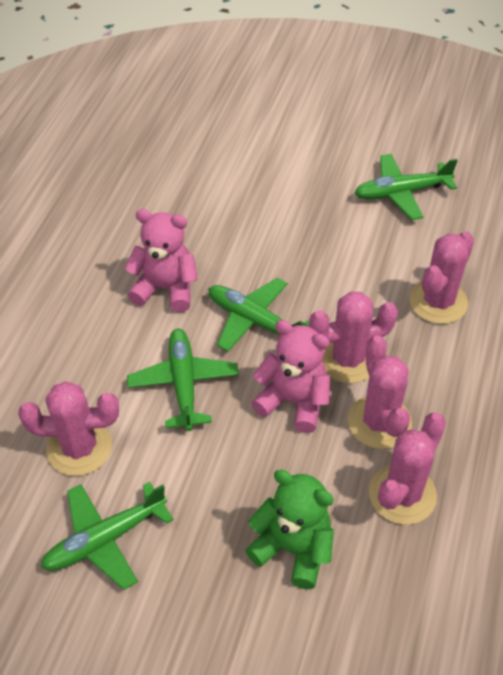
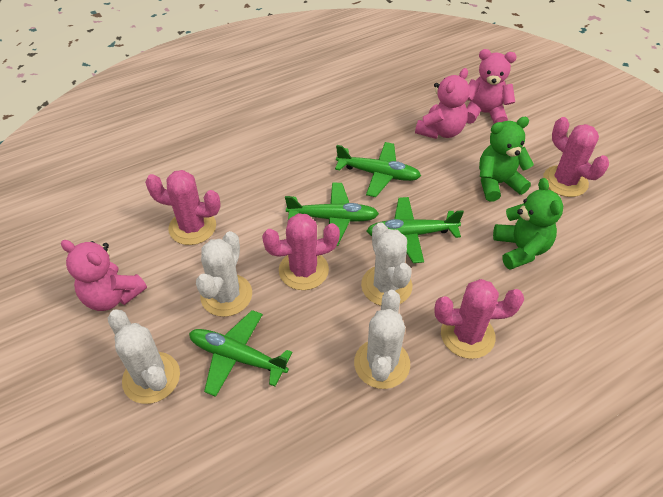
green teddy bear: [245,470,334,589] = 1 -> [479,117,534,201] [493,178,563,270] = 2
pink cactus: [18,381,119,476] [309,291,398,383] [348,335,412,449] [369,412,446,524] [409,231,474,324] = 5 -> [145,170,221,245] [262,213,340,290] [434,279,524,359] [543,117,609,197] = 4
pink teddy bear: [124,209,198,312] [251,320,330,433] = 2 -> [61,240,147,311] [415,68,470,139] [466,49,517,124] = 3
white cactus: none = 0 -> [108,310,180,404] [196,231,252,317] [354,290,410,389] [361,222,412,306] = 4

